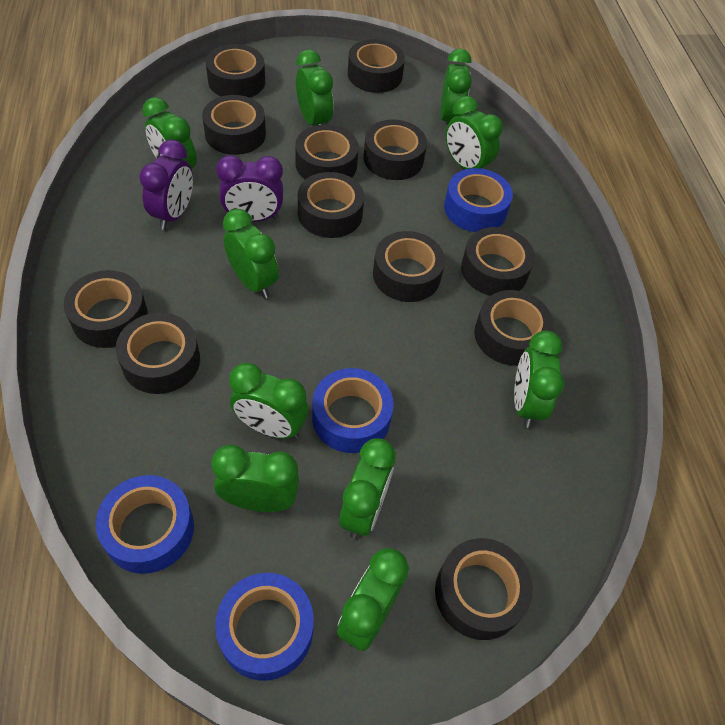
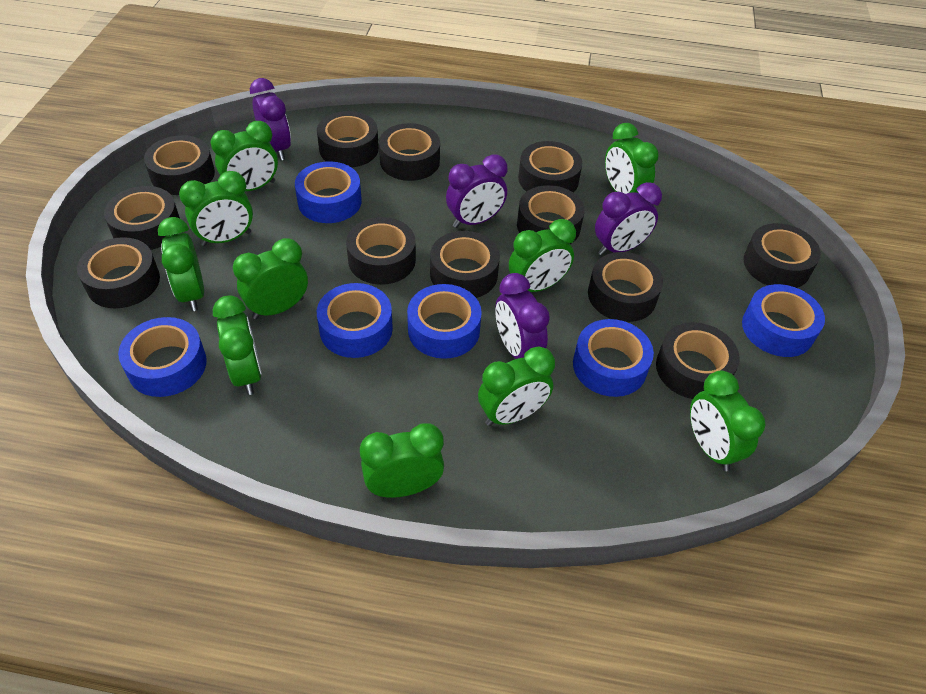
blue tape: [96,475,194,574] [215,573,314,681] [312,368,394,453] [444,168,513,232] = 4 -> [118,317,207,397] [295,161,362,223] [317,283,393,358] [407,284,482,359] [573,319,654,397] [742,284,825,357] = 6
purple clock: [139,139,193,230] [216,155,283,222] = 2 -> [250,78,291,161] [446,154,507,228] [495,273,550,359] [595,182,662,255] = 4

